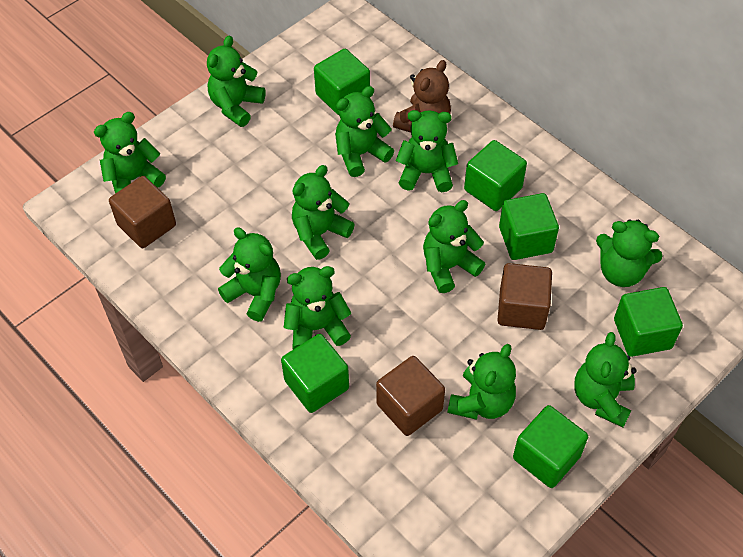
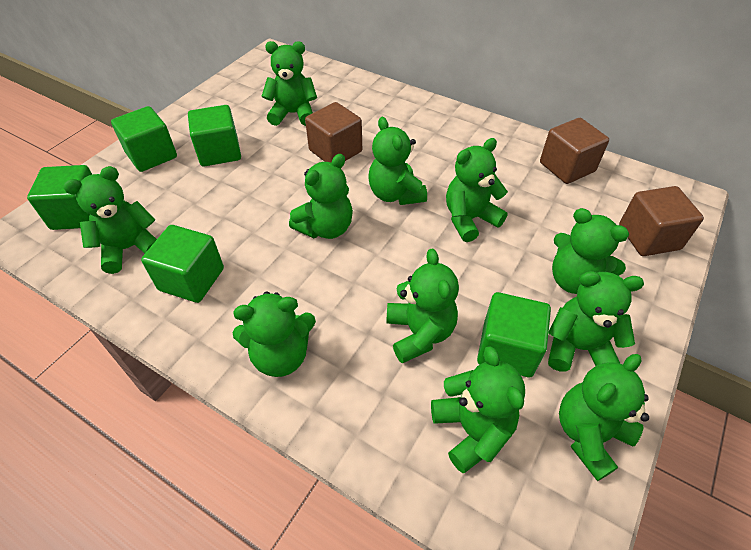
brown teddy bear: [393,60,451,133] = 1 -> none = 0
green cube: [281,334,349,413] [314,49,370,115] [464,140,527,211] [499,193,559,260] [513,405,588,488] [614,287,683,357] = 6 -> [27,165,93,230] [111,106,177,172] [141,225,224,303] [188,105,241,166] [477,292,551,377] = 5

